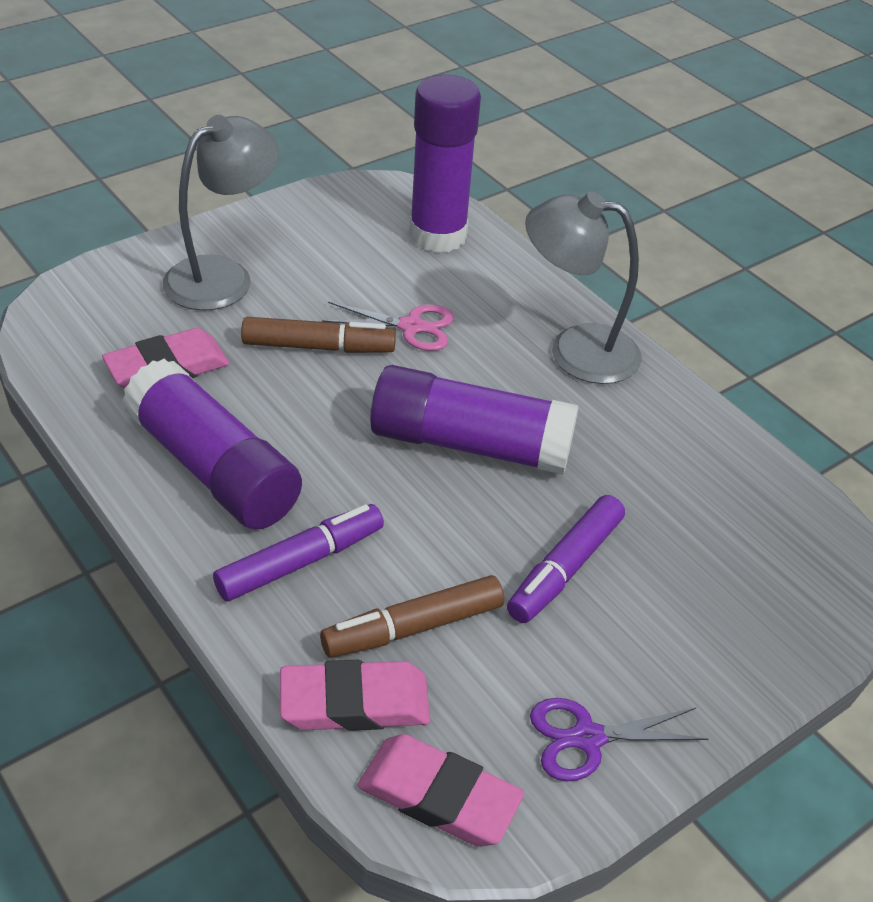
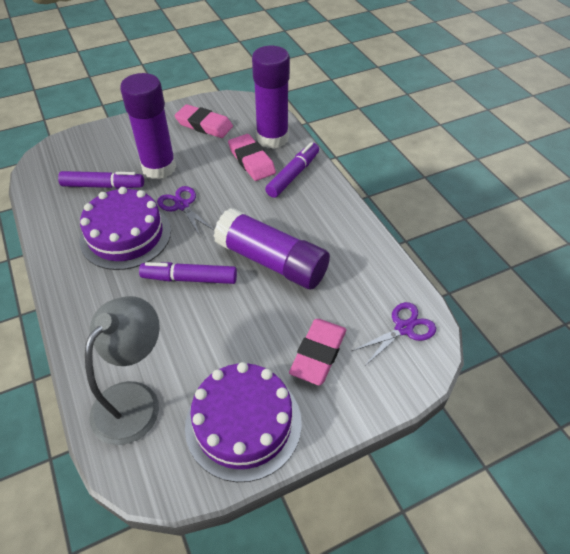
brown marker: [241,317,396,353] [320,575,504,658] = 2 -> none = 0
grey lamp: [163,115,279,311] [525,192,641,384] = 2 -> [85,296,160,445] = 1
pink scissors: [322,302,454,351] = 1 -> none = 0
purple cake: none = 0 -> [80,187,171,270] [185,362,302,482] = 2
purple marker: [213,504,384,602] [507,495,625,623] = 2 -> [58,171,144,189] [139,262,237,284] [265,142,319,198] = 3
purple scissors: [530,698,708,781] = 1 -> [157,186,214,238] [352,302,436,366] = 2

